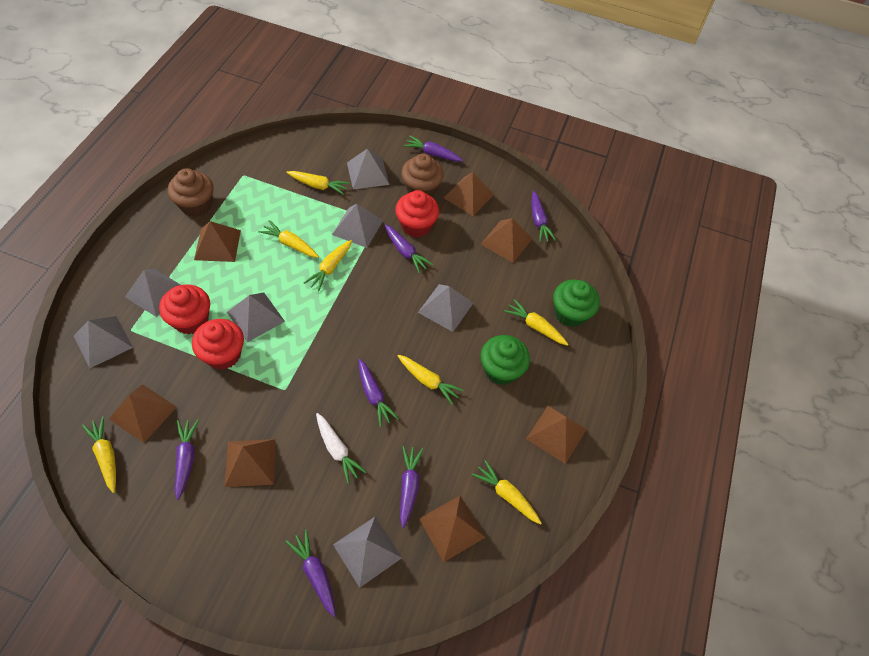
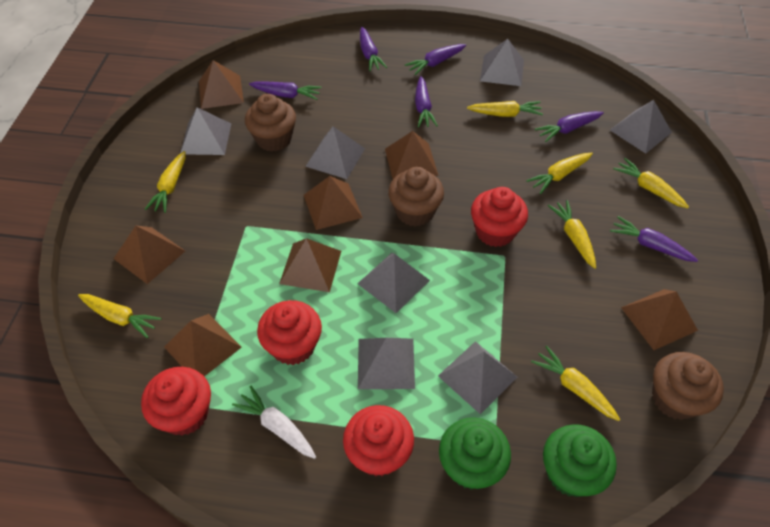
brown cupcake: [168,168,214,217] [401,153,444,197] = 2 -> [245,94,296,152] [388,167,444,227] [652,352,724,420] = 3
purple carrot: [175,419,199,500] [286,530,336,617] [359,359,399,427] [385,224,433,273] [400,446,424,528] [403,135,463,162] [531,191,556,242] = 7 -> [249,81,321,100] [360,27,387,71] [405,44,466,75] [415,76,438,127] [535,111,604,142] [610,216,698,262] = 6
red cupcake: [159,284,210,335] [192,319,244,370] [395,190,439,238] = 3 -> [141,367,211,436] [257,300,322,365] [343,405,414,476] [471,187,528,247] = 4

